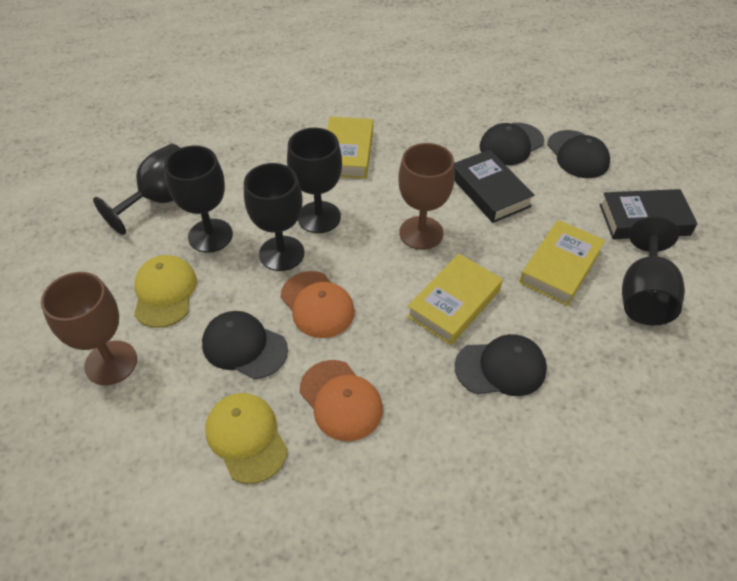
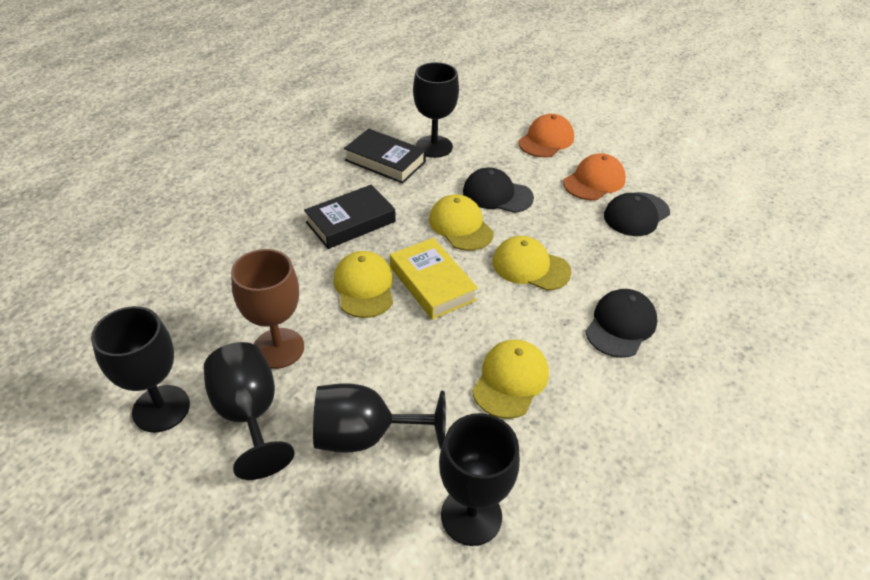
black cap: [202,311,288,379] [454,334,547,396] [479,123,544,165] [547,130,610,178] = 4 -> [463,168,534,213] [585,289,657,358] [604,192,670,236] = 3
brown goblet: [41,272,137,385] [398,143,455,250] = 2 -> [231,249,304,369] = 1
yellow book: [327,117,373,179] [407,254,503,345] [519,220,605,306] = 3 -> [390,238,478,320] = 1
yellow cap: [134,255,197,328] [205,393,288,484] = 2 -> [333,251,393,318] [429,194,494,251] [472,339,549,419] [492,236,571,291] = 4

